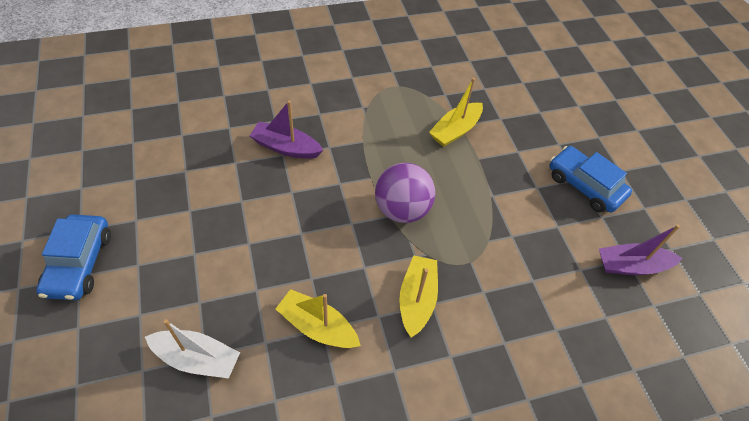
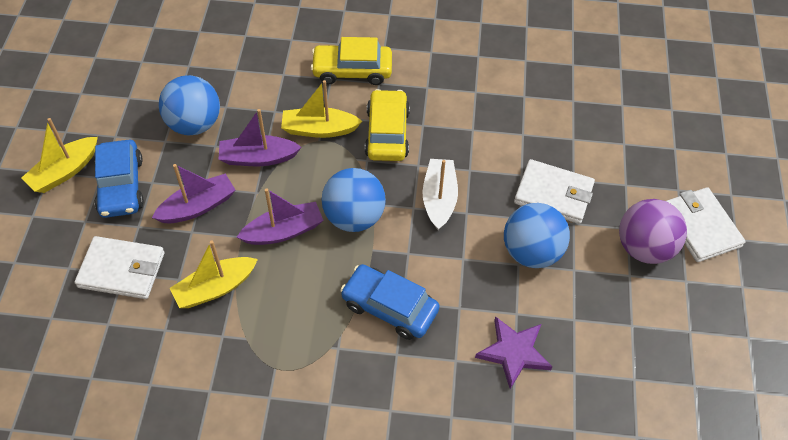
blue ball: none = 0 -> [159,75,220,135] [322,168,386,232] [504,203,570,268] = 3
purple boat: [250,100,323,159] [599,225,682,275] = 2 -> [152,164,235,223] [219,109,301,166] [237,189,324,245] = 3
purple star: none = 0 -> [475,316,552,389] = 1
white wallet: none = 0 -> [75,236,164,299] [514,159,595,224] [666,187,746,262] = 3
yellow car: none = 0 -> [311,37,392,85] [365,89,410,161] = 2

